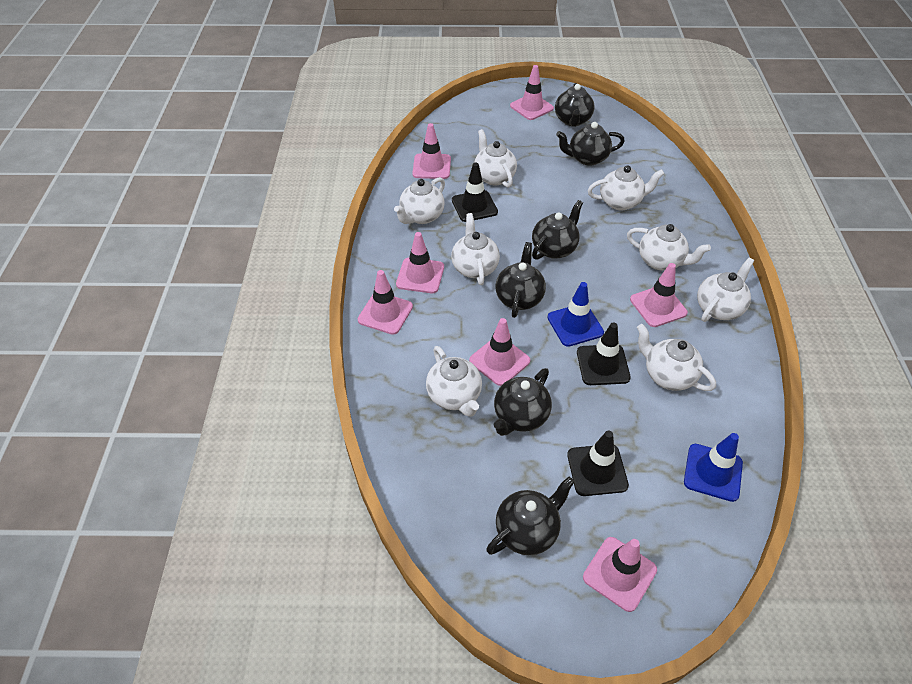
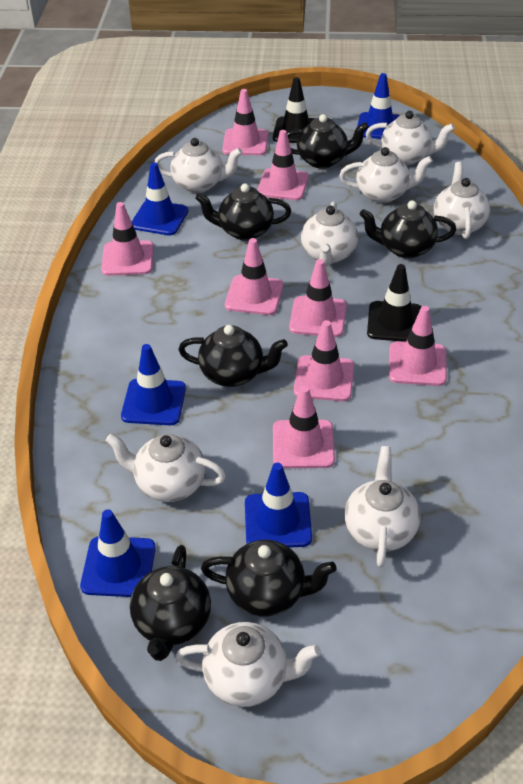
black traffic cone: [452,163,498,222] [567,431,629,496] [577,322,631,385] = 3 -> [273,77,315,143] [367,264,422,342] = 2
blue traffic cone: [547,282,604,347] [684,433,743,502] = 2 -> [80,509,156,597] [121,344,186,425] [132,162,188,235] [245,463,312,548] [357,73,400,139] = 5
pink traffic cone: [358,270,413,335] [396,232,444,293] [412,123,451,179] [469,318,530,386] [510,65,554,120] [583,537,657,612] [630,263,688,327] = 7 -> [101,202,154,276] [222,89,268,155] [225,238,283,315] [257,130,309,200] [273,386,335,468] [289,259,347,337] [294,320,354,401] [389,306,447,386] = 8

